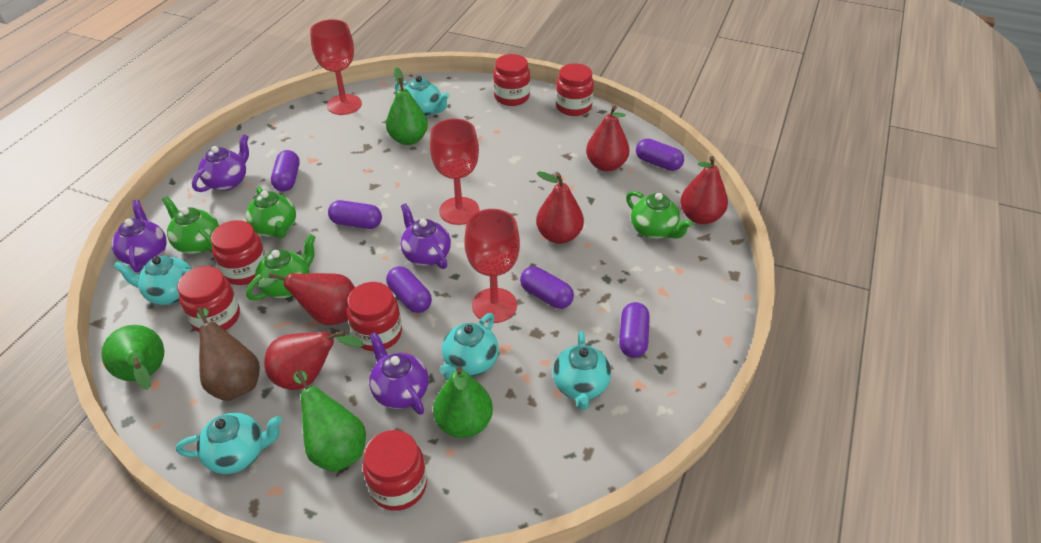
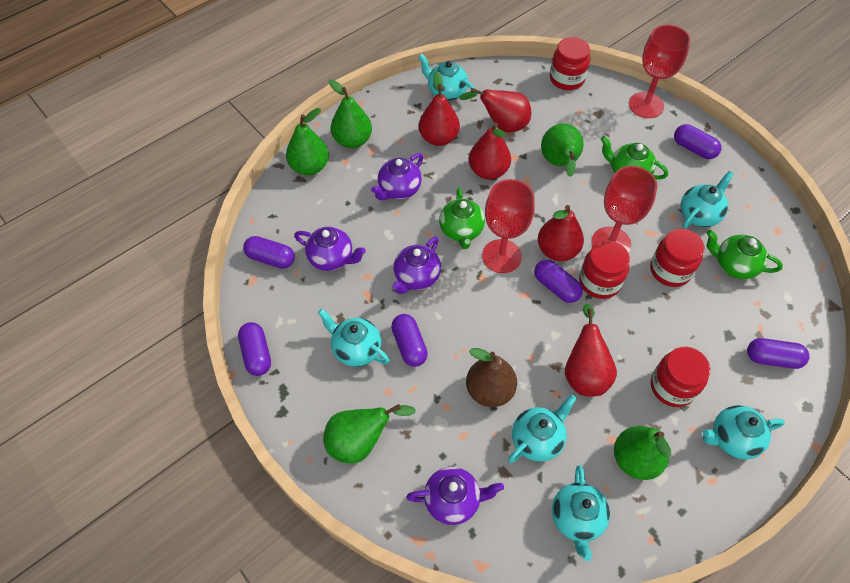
green pear: [101,325,164,390] [293,371,366,472] [386,67,428,145] [433,366,493,438] = 4 -> [286,108,329,175] [323,404,416,464] [329,79,372,148] [541,124,584,177] [614,426,671,480] = 5
green teapot: [162,196,219,254] [246,187,296,239] [246,234,315,300] [626,191,693,239] = 4 -> [439,187,485,249] [601,136,668,180] [706,230,783,279] = 3
red jar: [177,266,240,332] [211,220,266,285] [347,282,402,351] [363,430,427,511] [493,54,530,106] [556,63,594,116] = 6 -> [550,37,590,90] [579,240,630,299] [650,229,705,287] [651,347,710,407] = 4
turquoise teapot: [113,256,192,305] [176,412,282,474] [395,76,450,117] [439,313,499,381] [553,331,611,410] = 5 -> [318,309,390,367] [418,54,475,101] [508,395,577,463] [552,465,610,561] [681,171,734,228] [703,405,785,460] = 6

